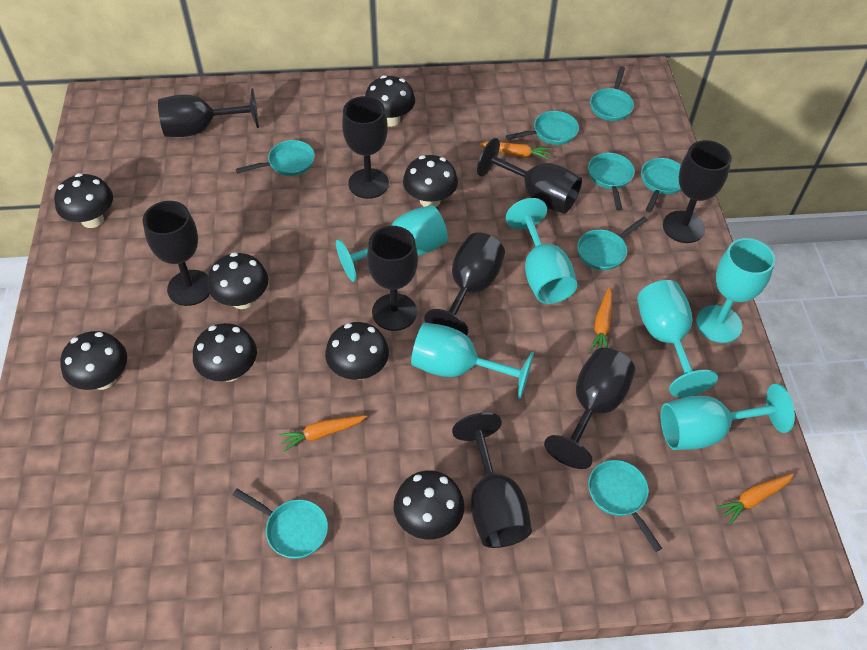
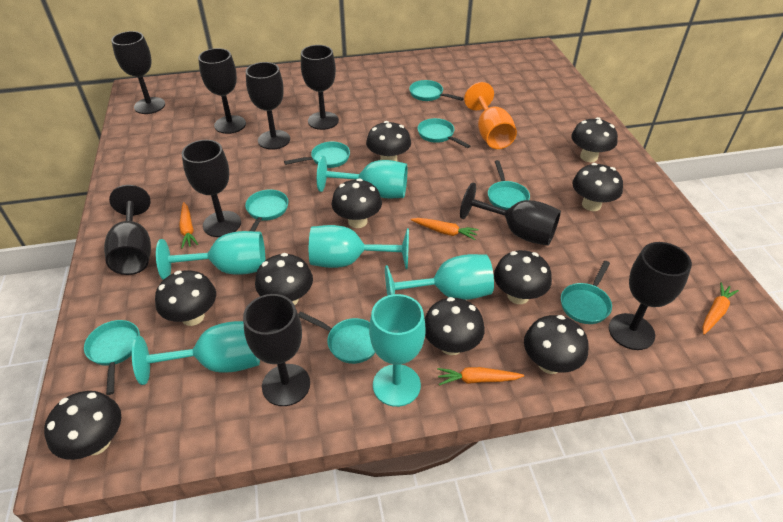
black mushroom: [54,173,113,228] [60,331,127,390] [193,323,257,382] [208,253,268,309] [325,322,389,380] [365,75,415,127] [394,470,464,539] [403,155,458,207] = 8 -> [44,391,121,460] [155,270,216,326] [255,253,313,305] [332,179,382,228] [366,121,411,161] [425,297,485,355] [494,250,552,304] [524,315,588,374] [572,117,618,162] [572,163,623,211] = 10
orange goblet: none = 0 -> [464,82,517,149] = 1

